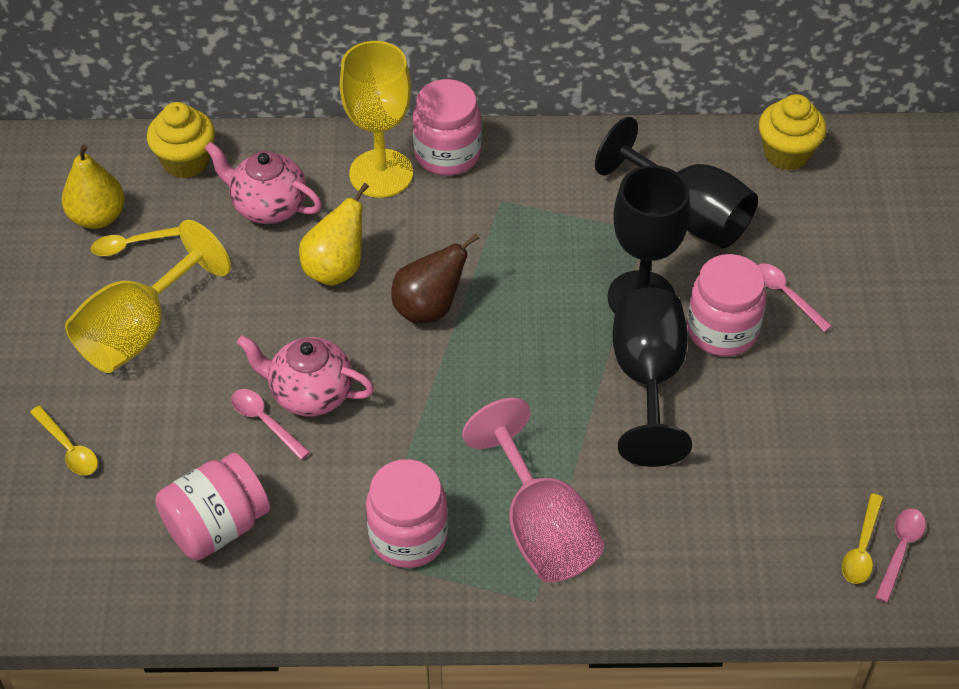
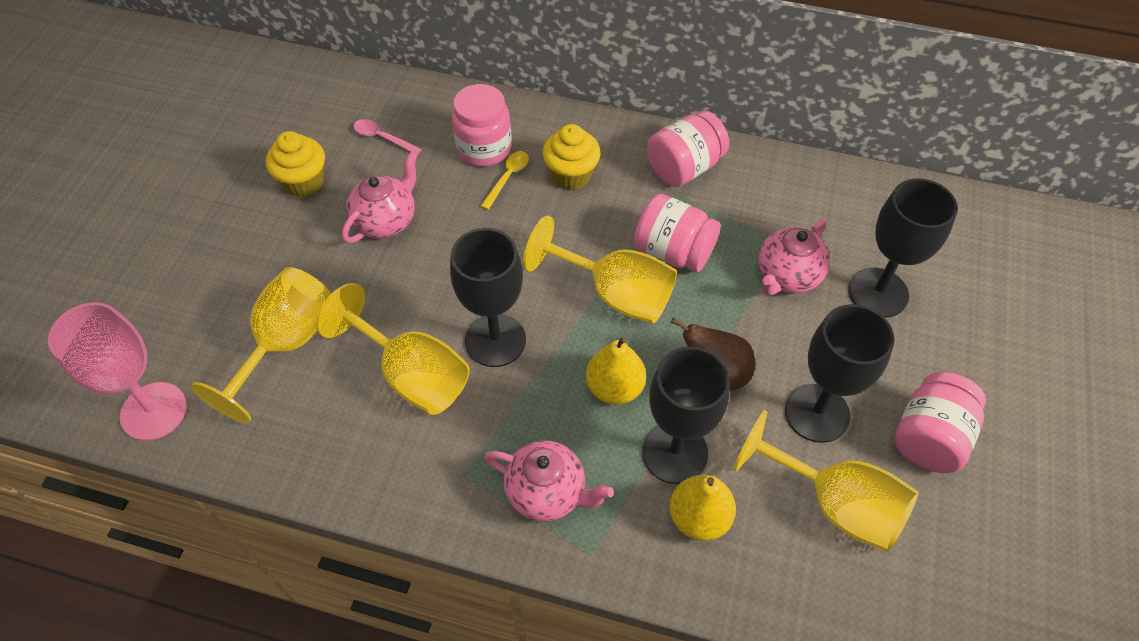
black goblet: [595,117,758,248] [608,165,690,313] [613,288,692,467] = 3 -> [450,228,526,367] [642,346,730,484] [785,304,895,443] [849,178,958,318] = 4
pink spoon: [231,389,310,460] [757,263,832,332] [875,509,926,603] = 3 -> [353,119,422,155] = 1
pink teapot: [205,142,322,224] [237,335,374,417] = 2 -> [342,151,417,243] [484,440,614,522] [758,220,830,295] = 3
yellow goblet: [65,220,231,373] [340,41,413,198] = 2 -> [191,267,331,423] [316,283,470,415] [523,216,677,323] [733,410,919,552] = 4
yellow spoon: [30,406,98,476] [91,227,179,256] [842,494,883,584] = 3 -> [480,151,529,210] = 1

